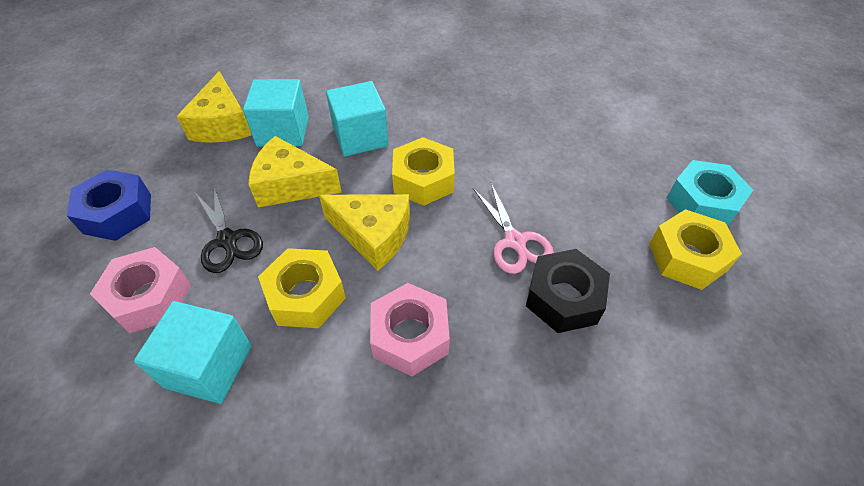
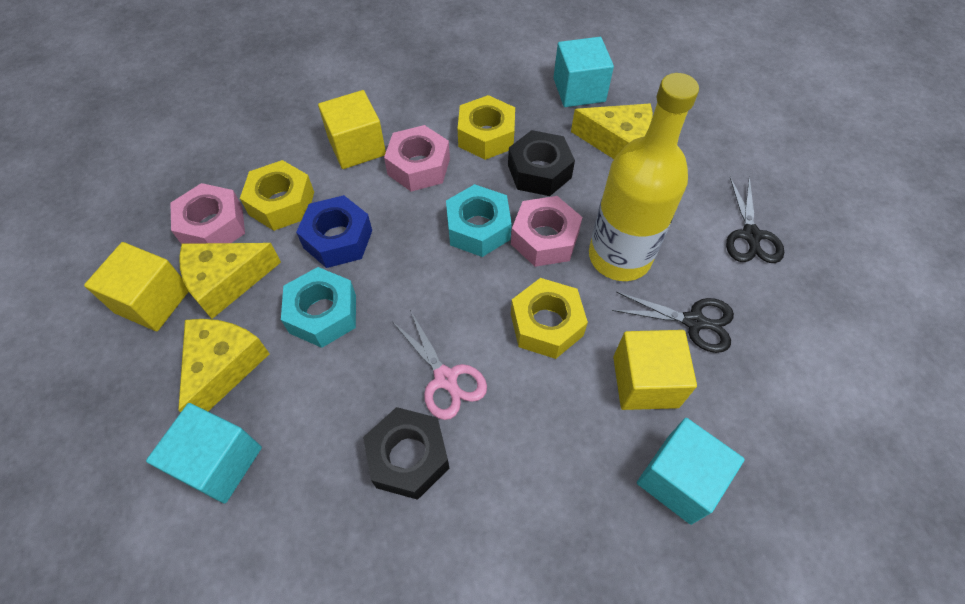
black nut: [526,249,610,333] = 1 -> [363,407,449,500] [508,130,575,196] = 2
black scissors: [195,186,263,273] = 1 -> [612,292,734,353] [726,176,784,263] = 2
pink nut: [90,247,191,333] [370,283,450,376] = 2 -> [170,183,245,244] [384,125,450,192] [511,196,582,267] = 3
turquoise nut: [667,160,753,226] = 1 -> [281,267,356,348] [446,184,512,257] = 2
yellow bottle: none = 0 -> [589,73,699,281] = 1
yellow cube: none = 0 -> [84,242,189,331] [318,90,386,169] [613,330,697,410] = 3

